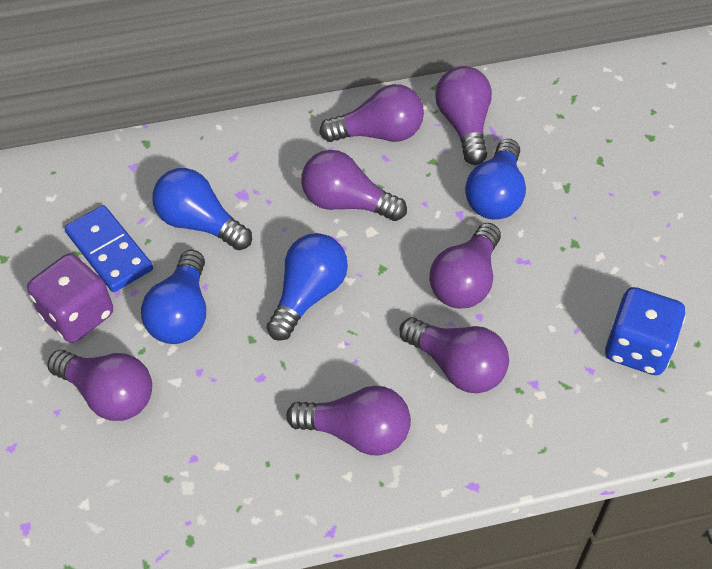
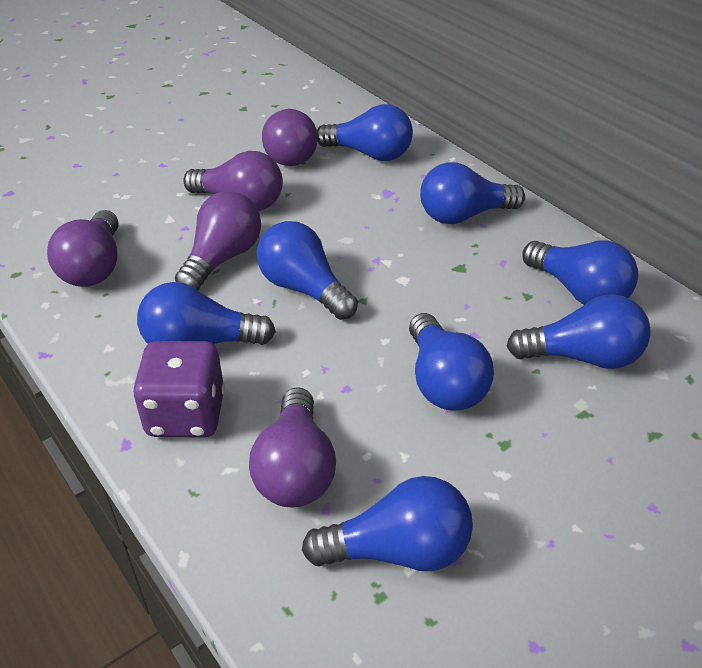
blue dice: [605,287,686,375] = 1 -> none = 0
blue domino: [65,205,153,292] = 1 -> none = 0
blue light bulb: [141,250,206,344] [152,168,252,250] [267,233,348,341] [465,139,526,220] = 4 -> [137,282,276,345] [257,221,358,320] [302,476,473,571] [317,104,413,161] [409,313,494,411] [420,162,525,224] [507,294,651,369] [522,240,638,305] = 8
purple light bulb: [47,350,152,421] [286,386,411,455] [301,150,407,221] [319,84,424,142] [399,317,509,393] [429,223,501,309] [435,66,492,165] = 7 -> [47,210,119,287] [175,191,261,290] [183,151,283,211] [249,387,336,508] [262,108,318,166] = 5

